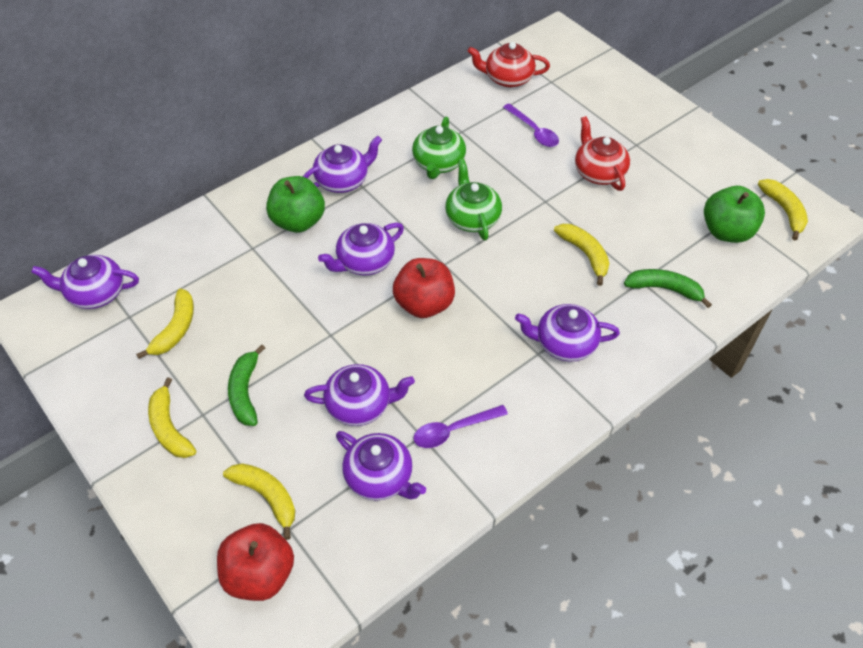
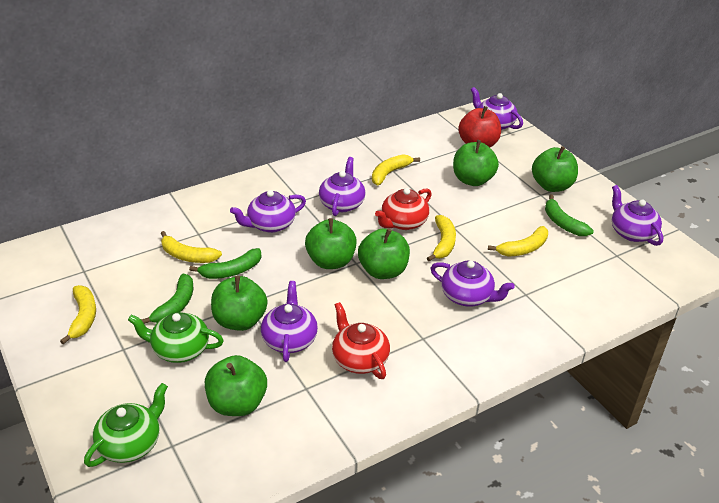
green apple: [266,176,325,233] [704,186,765,243] = 2 -> [205,355,267,416] [211,276,267,331] [305,218,357,269] [358,228,410,279] [453,140,499,186] [532,146,578,192] = 6
green banana: [228,344,265,426] [624,269,712,308] = 2 -> [141,273,193,324] [189,248,262,279] [545,194,594,236] = 3
purple spoon: [414,405,508,448] [503,103,559,147] = 2 -> none = 0
red apple: [217,523,294,601] [393,258,455,318] = 2 -> [458,106,501,147] = 1

